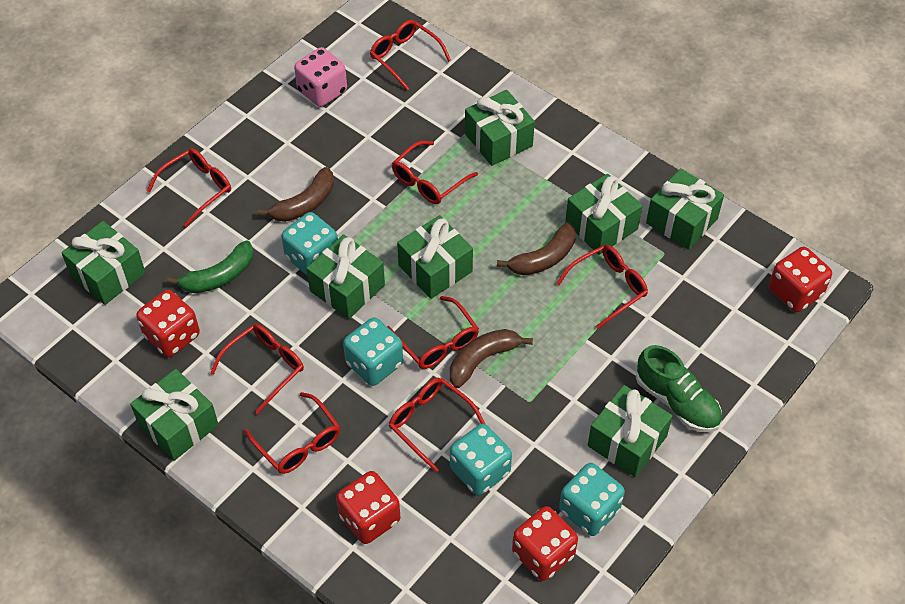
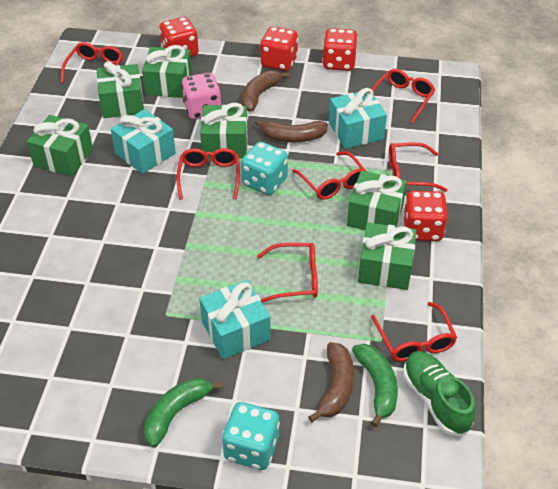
green banana: [167,241,254,293] = 1 -> [144,378,223,448] [352,344,398,427] = 2
green gift: [61,221,146,305] [130,369,219,461] [306,234,385,319] [397,215,473,299] [465,90,535,166] [565,174,642,255] [588,385,672,477] [646,168,724,250] = 8 -> [27,115,93,176] [96,61,144,118] [142,45,192,98] [200,103,248,158] [347,171,407,230] [358,223,416,290] = 6
red glasses: [147,148,231,227] [210,324,304,414] [244,392,340,474] [370,20,451,90] [387,296,479,369] [389,377,485,472] [392,141,478,204] [556,245,648,329] = 8 -> [61,42,123,83] [176,148,240,200] [257,243,318,303] [292,151,367,200] [371,302,457,361] [372,69,435,124] [389,142,447,192] = 7
turquoise dice: [281,212,338,275] [343,318,403,386] [450,424,512,495] [559,463,625,536] = 4 -> [222,402,280,470] [241,142,288,195] = 2
turquoise gift: none = 0 -> [111,109,176,174] [199,280,271,359] [329,88,387,149] = 3

